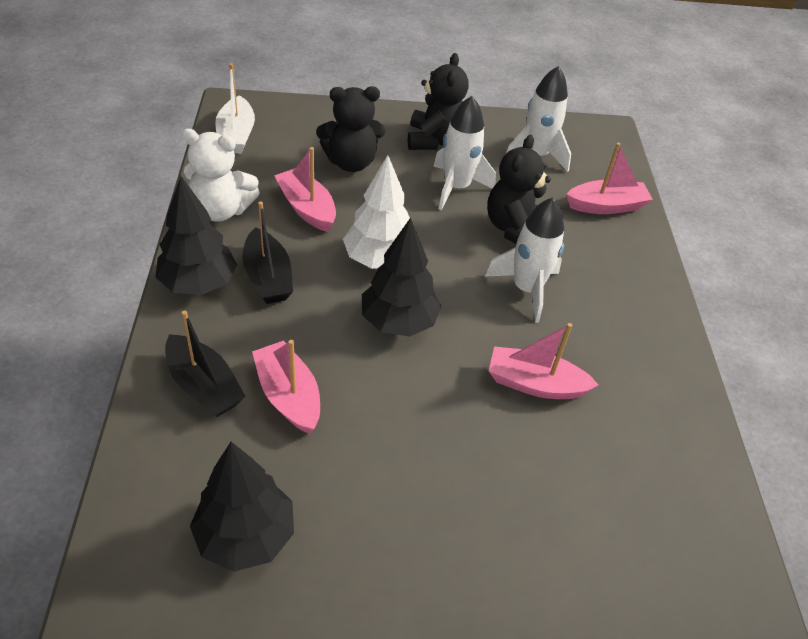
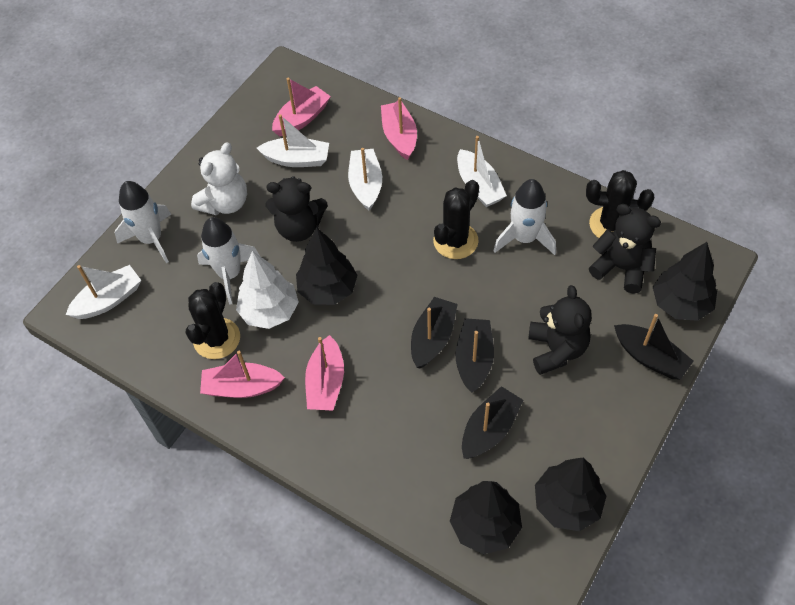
black boat: [165,310,246,417] [242,201,293,304] = 2 -> [411,297,458,369] [456,318,494,393] [462,386,523,459] [614,314,694,379] = 4
black cactus: none = 0 -> [186,282,240,359] [433,180,479,259] [586,170,654,238] = 3
black tree: [155,176,237,295] [190,442,294,572] [362,218,441,336] = 3 -> [296,228,358,305] [450,481,522,554] [535,458,606,531] [653,242,717,321] = 4
white boat: [215,63,255,154] = 1 -> [66,265,141,319] [257,114,329,167] [348,148,382,211] [457,136,507,207] = 4

